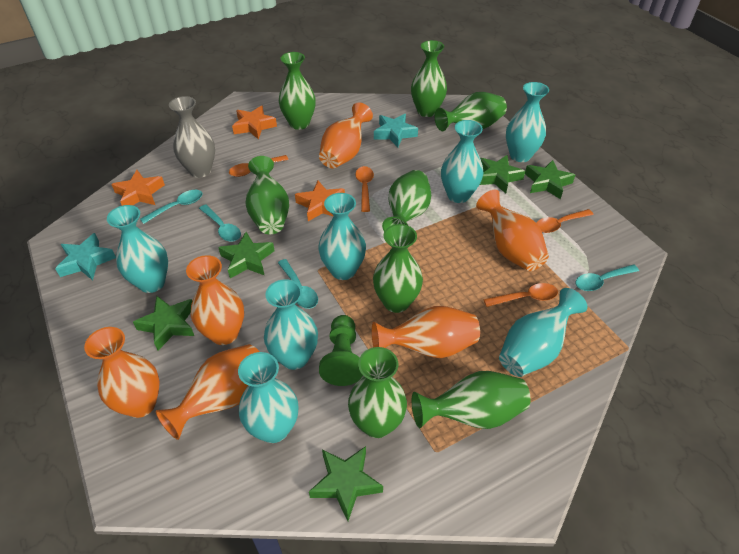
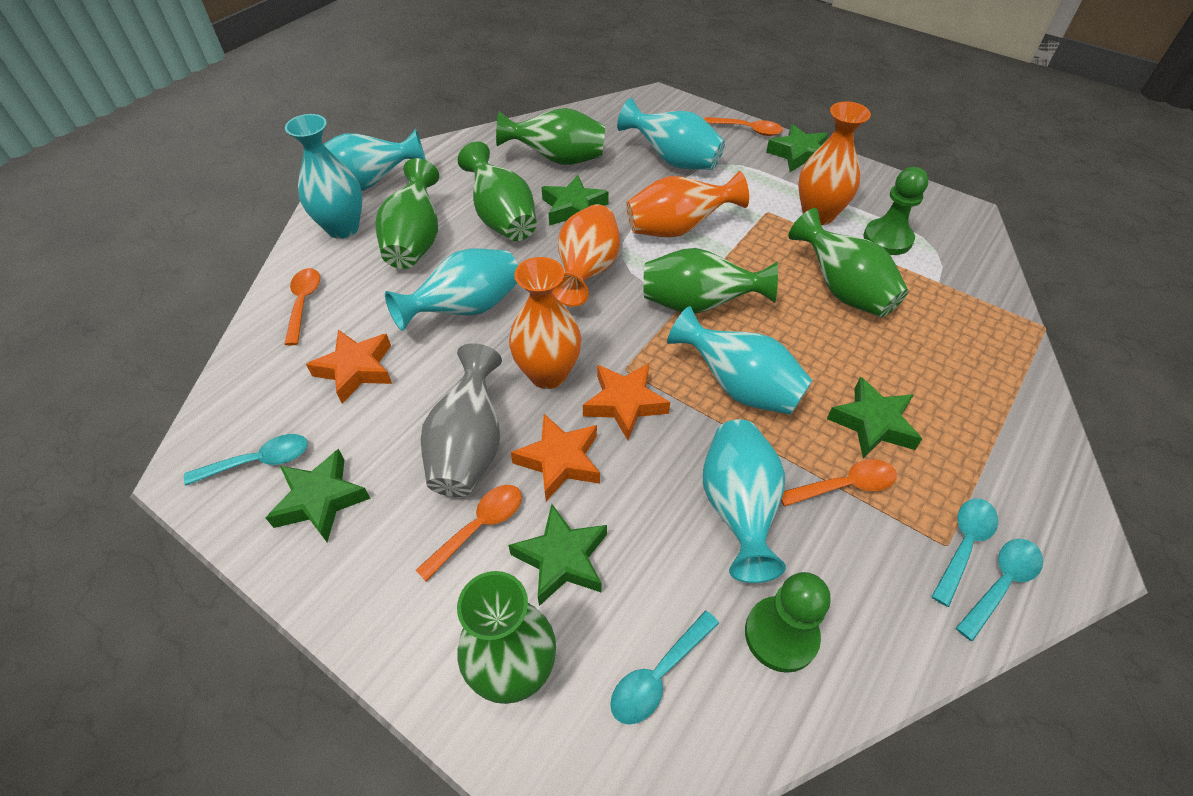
green pawn: [319,315,363,386] = 1 -> [745,572,831,673] [863,167,929,255] = 2
green vase: [245,156,289,234] [279,52,316,130] [348,347,407,438] [373,224,423,313] [382,170,431,232] [411,40,447,117] [412,371,531,429] [435,92,507,131] = 8 -> [375,158,439,269] [457,571,556,704] [458,141,537,241] [496,108,605,165] [643,248,778,314] [788,208,909,317] = 6
orange vase: [84,327,160,418] [156,344,260,440] [186,255,244,345] [319,102,373,168] [372,306,480,358] [476,190,549,271] = 6 -> [509,257,581,389] [552,204,620,307] [626,171,749,237] [798,101,871,225] = 4
turquoise star: [55,233,116,280] [374,114,418,147] = 2 -> none = 0
turquoise vase: [107,205,168,293] [238,352,298,443] [264,279,318,370] [318,193,366,280] [441,120,483,203] [499,288,587,377] [506,82,549,162] = 7 -> [285,114,362,239] [323,129,426,191] [385,249,518,331] [617,98,725,170] [667,306,813,415] [703,419,786,583] = 6

